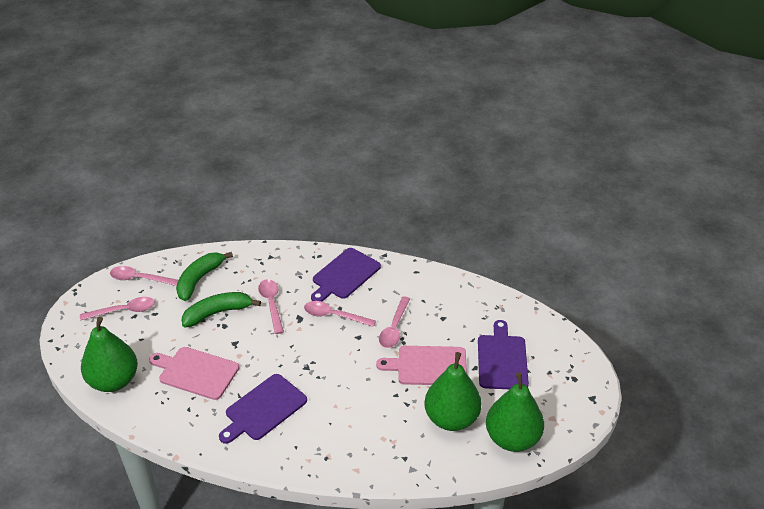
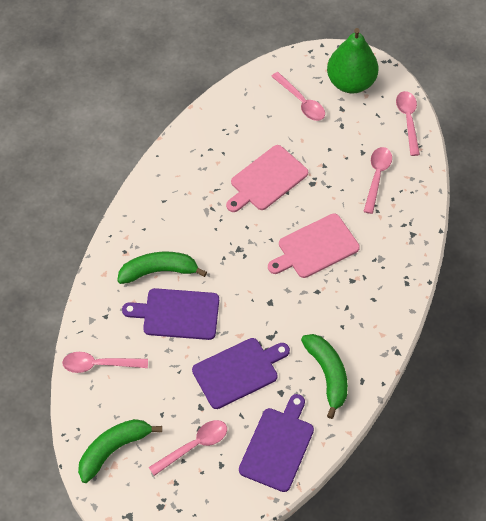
green banana: [176,252,233,301] [182,292,261,327] = 2 -> [78,419,162,483] [117,252,207,284] [301,334,348,419] = 3
green pear: [81,317,138,392] [424,352,481,431] [486,372,544,452] = 3 -> [327,28,378,93] = 1

